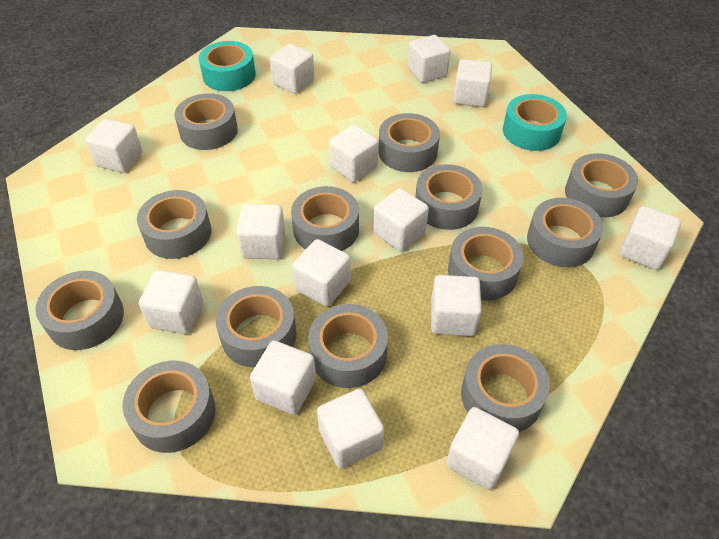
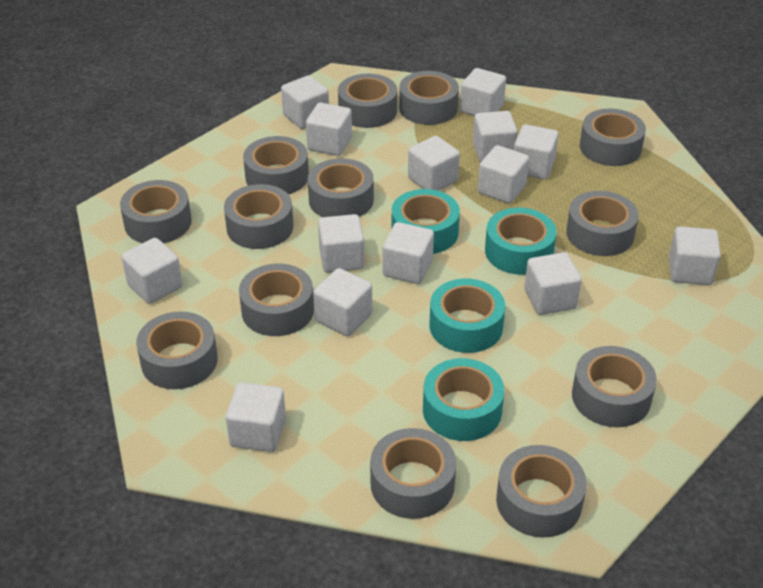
turquoise tape: [199,41,256,91] [503,94,567,151] = 2 -> [392,189,460,254] [423,358,504,441] [429,279,505,353] [485,208,557,275] = 4

